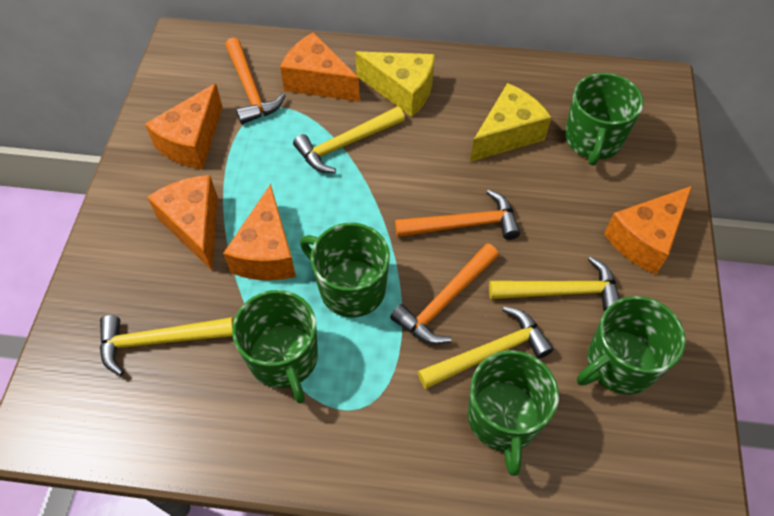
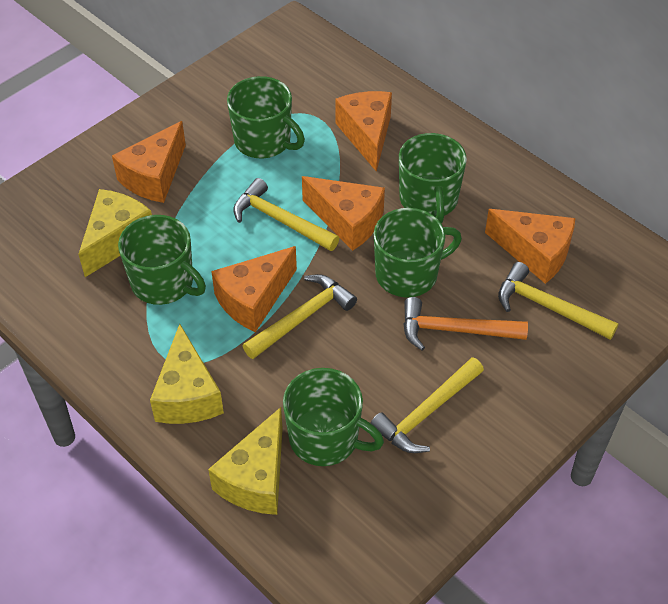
orange hammer: [225,37,286,124] [390,243,499,344] [395,189,521,240] = 3 -> [403,297,528,350] = 1
yellow cheese: [355,52,435,117] [470,83,551,162] = 2 -> [79,189,152,277] [150,324,224,424] [208,407,283,515] = 3

